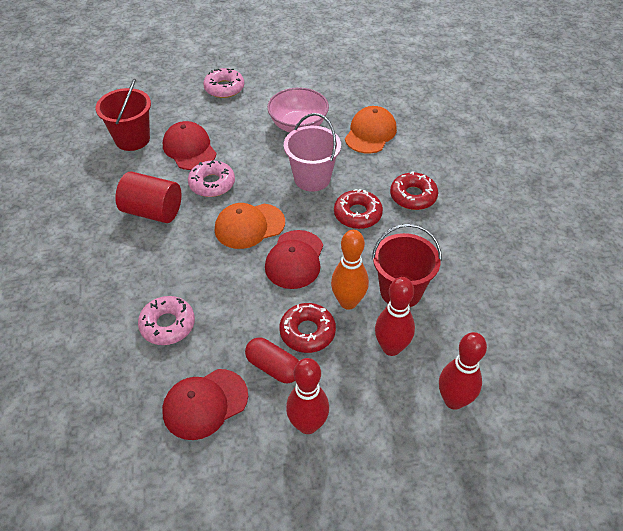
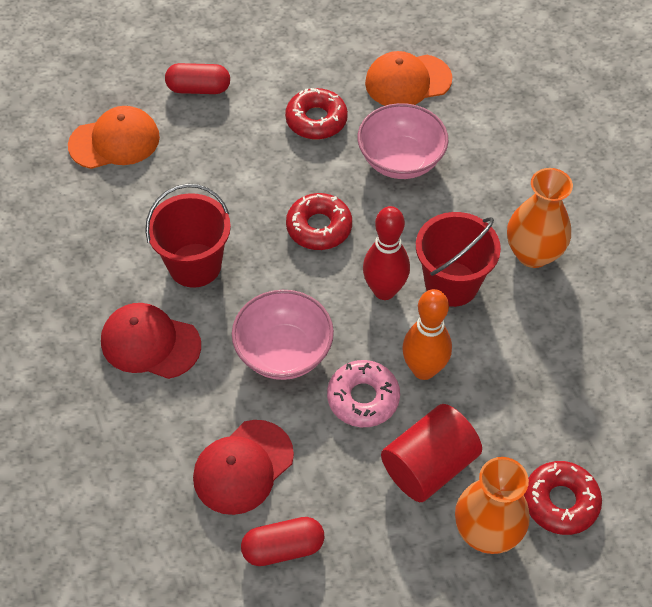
orange vase: none = 0 -> [455,457,530,554] [507,168,573,268] = 2
pink bowl: [267,87,329,132] = 1 -> [232,290,334,380] [357,103,448,179] = 2
pink bucket: [284,113,341,192] = 1 -> none = 0
pink donut: [138,296,195,345] [188,160,235,197] [203,68,244,98] = 3 -> [327,360,400,427] = 1
red bowling pin: [286,358,329,434] [375,277,415,356] [439,332,487,410] = 3 -> [363,206,410,300] = 1
red cap: [162,369,248,440] [163,121,216,170] [265,230,323,289] = 3 -> [101,303,201,379] [193,420,294,515] = 2
red capsule: [245,338,299,383] = 1 -> [165,63,230,94] [241,517,325,566] = 2

